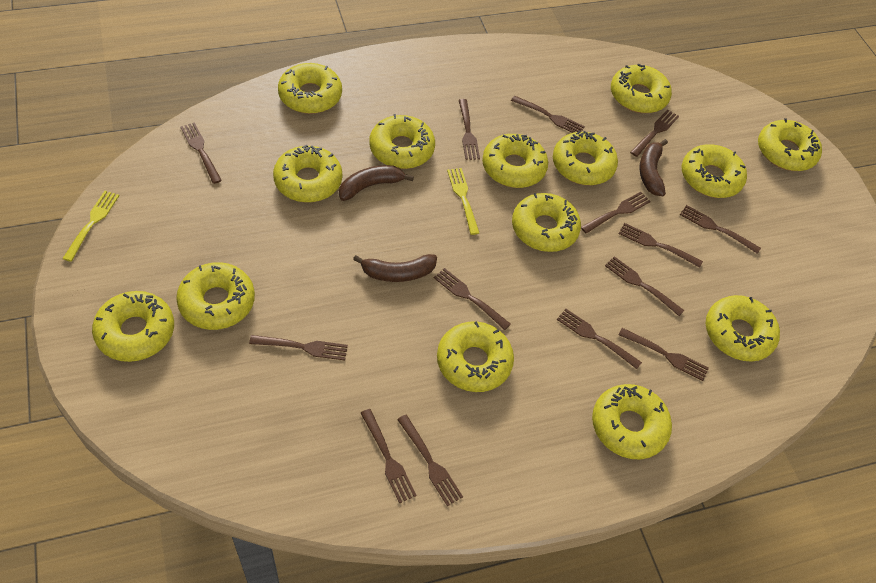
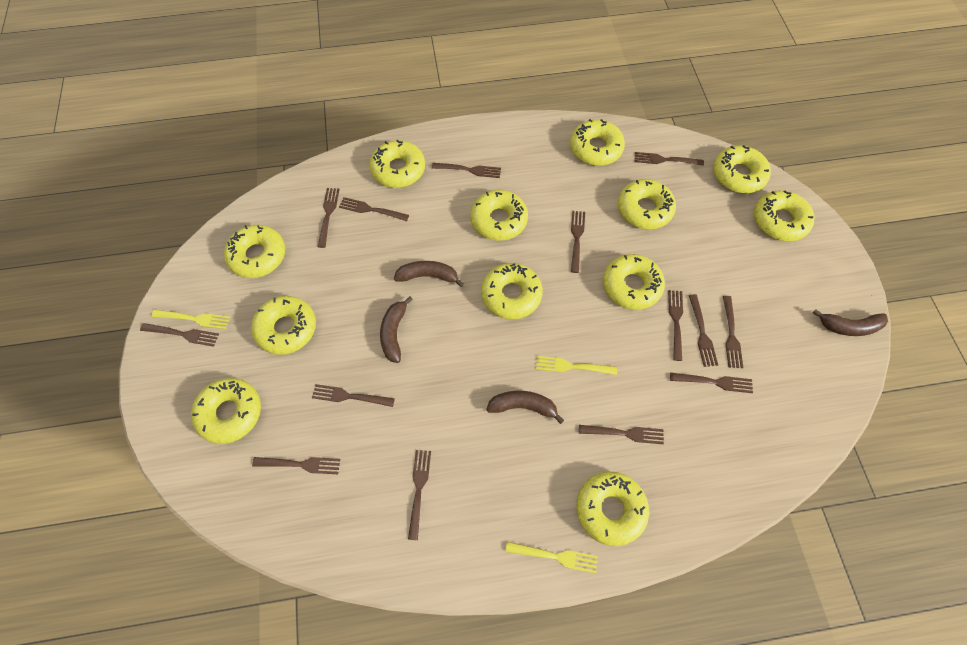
brown banana: [339,165,414,201] [353,254,437,282] [639,139,668,196] = 3 -> [380,296,413,363] [394,261,464,287] [486,391,564,424] [813,309,888,336] = 4
yellow donut: [92,291,174,362] [176,262,255,330] [273,145,342,203] [278,63,342,114] [369,114,435,169] [437,321,514,392] [482,134,548,188] [512,193,581,252] [553,131,618,185] [592,384,672,459] [611,64,672,113] [682,144,747,198] [706,295,780,362] [758,118,822,171] = 14 -> [191,378,261,444] [224,225,285,278] [251,296,316,355] [369,140,425,188] [470,190,528,241] [481,263,543,319] [570,119,625,166] [576,472,649,546] [603,254,665,310] [618,179,676,229] [713,145,771,193] [754,190,814,241] = 12
yellow fork: [62,191,120,262] [447,168,479,235] = 2 -> [151,310,230,329] [505,542,598,573] [536,356,617,375] = 3

